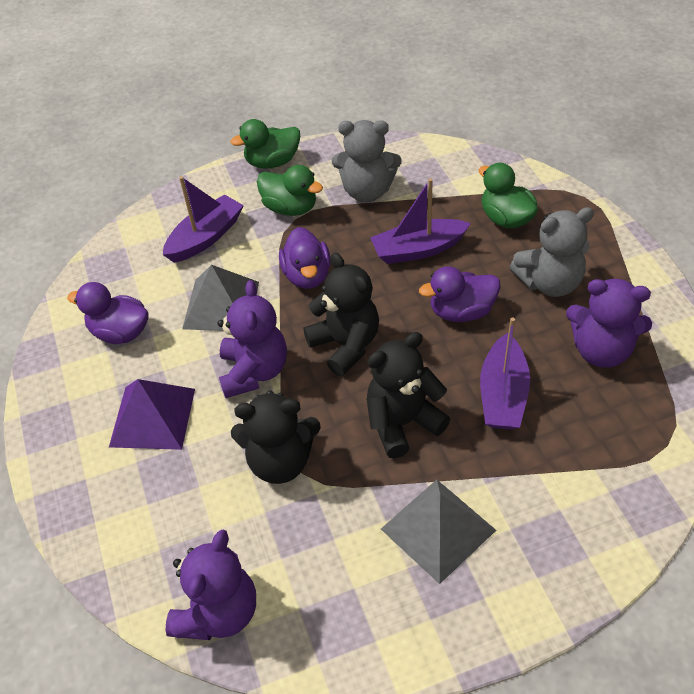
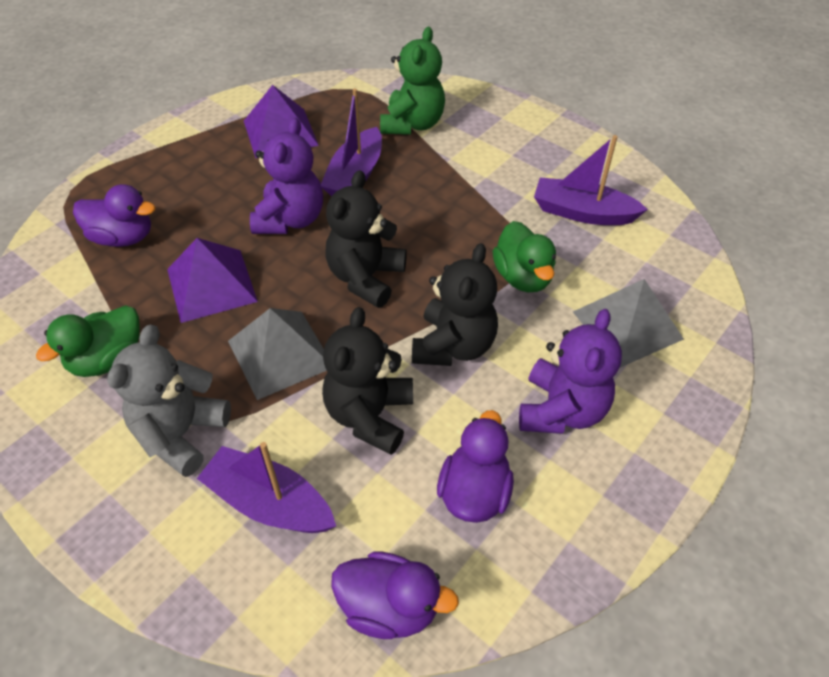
green duck: [230,119,300,169] [257,165,323,216] [479,163,538,228] = 3 -> [36,305,140,377] [493,221,556,292] = 2
green teddy bear: none = 0 -> [380,27,445,135] = 1
grey teddy bear: [332,120,402,202] [510,207,594,297] = 2 -> [107,325,231,477] = 1
purple pyramid: [109,379,195,450] = 1 -> [167,238,258,323] [244,85,319,158] = 2
purple teddy bear: [166,529,256,640] [217,280,287,398] [566,279,652,368] = 3 -> [250,118,323,234] [519,309,622,434] = 2

